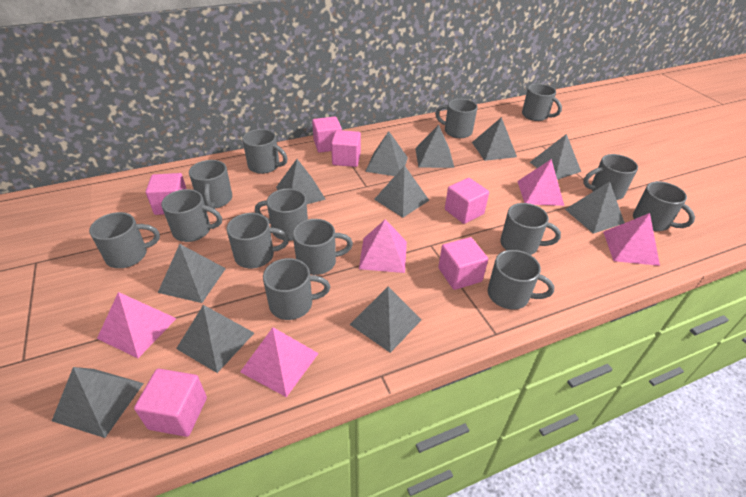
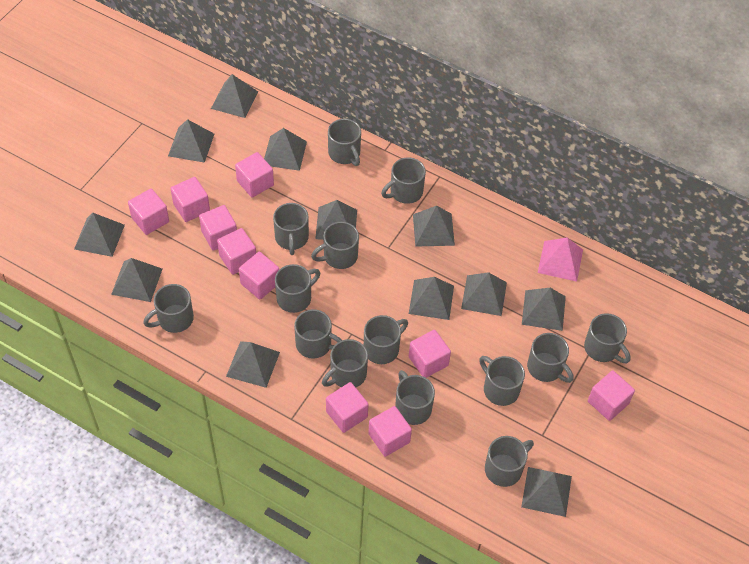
grey pyramid: [52,367,144,438] [158,244,226,303] [176,305,254,373] [276,159,326,204] [350,286,422,353] [365,131,408,176] [374,165,429,217] [415,125,454,168] [472,117,517,161] [530,134,581,180] [565,182,625,234] = 11 -> [74,213,125,257] [111,258,162,302] [168,119,214,163] [211,74,258,118] [226,341,280,388] [264,128,307,171] [315,200,357,240] [409,277,454,320] [413,206,455,247] [461,272,507,316] [521,467,572,517] [522,288,566,331] = 12
pink cube: [134,369,207,437] [146,173,186,215] [312,116,342,153] [331,130,361,167] [438,237,488,290] [445,178,489,224] = 6 -> [128,189,169,235] [170,177,210,222] [199,205,237,251] [217,228,256,275] [235,152,274,197] [239,252,279,300] [326,382,369,433] [368,406,412,457] [409,330,451,378] [588,371,635,421] = 10
pink pyramid: [97,292,177,358] [240,327,319,397] [359,219,407,273] [517,159,564,206] [603,213,660,266] = 5 -> [538,238,583,282] = 1

